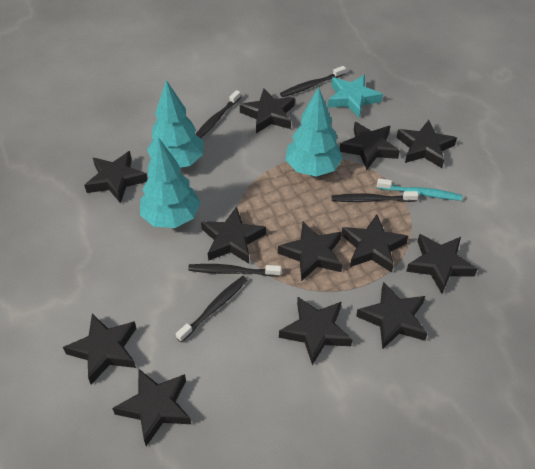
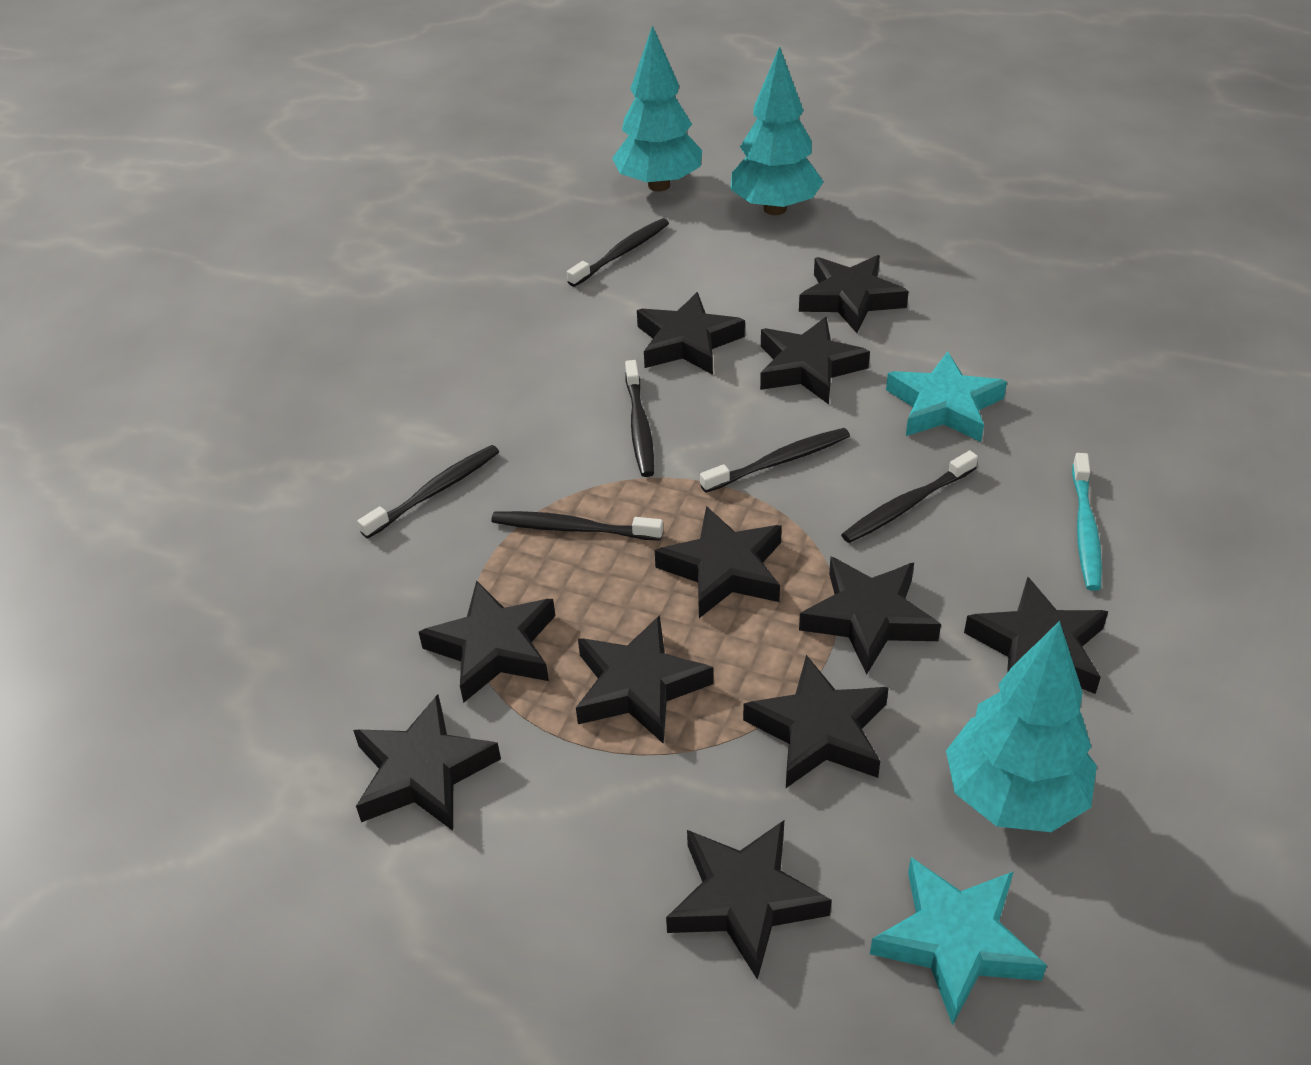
black star: [63,314,137,385] [84,151,148,203] [112,369,191,446] [201,206,266,264] [240,89,295,133] [278,222,342,281] [279,297,353,365] [340,122,400,170] [341,214,408,273] [356,282,428,350] [397,120,457,168] [406,234,477,294] = 12 -> [353,694,501,831] [419,580,555,703] [576,615,713,744] [637,292,745,375] [655,506,782,618] [666,820,832,980] [743,655,889,788] [760,317,870,404] [799,255,909,333] [799,557,941,675] [964,577,1108,694] = 11
black toothbrush: [176,276,247,342] [188,264,281,277] [196,90,241,138] [280,66,346,97] [332,191,419,202] = 5 -> [357,445,499,539] [491,511,663,541] [567,218,669,287] [625,360,654,477] [700,428,850,493] [841,451,978,543] = 6
turquoise star: [328,75,383,118] = 1 -> [870,857,1047,1025] [886,351,1007,442] = 2

